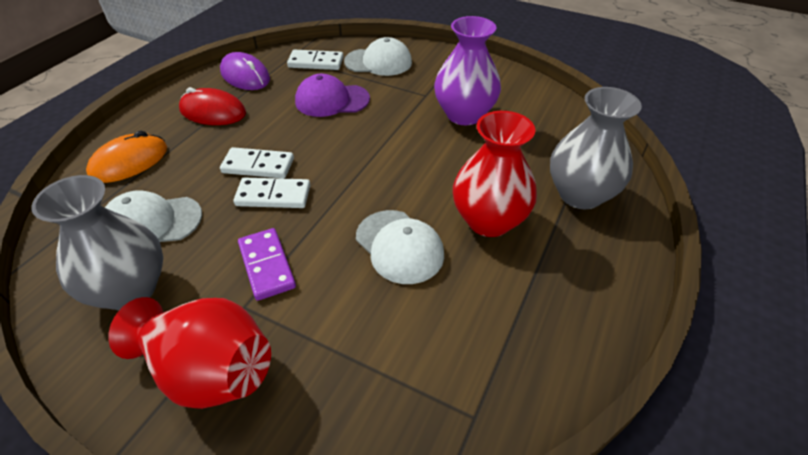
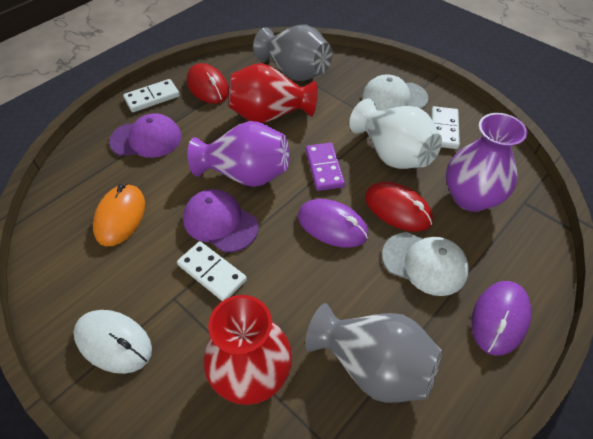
purple cap: [295,74,370,117] = 1 -> [109,113,182,158] [183,189,259,252] = 2
purple mouse: [220,52,270,90] = 1 -> [298,199,368,248] [471,281,531,356] = 2
purple vase: [434,16,501,125] = 1 -> [188,121,289,187] [446,113,527,212] = 2
red mouse: [179,87,246,125] = 1 -> [187,63,229,104] [365,182,433,231] = 2
white cap: [105,190,202,242] [344,37,412,76] [356,210,444,284] = 3 -> [362,74,428,111] [382,232,469,296] = 2
white mouse: none = 0 -> [73,310,152,374] = 1
white vase: none = 0 -> [349,99,442,169] = 1

